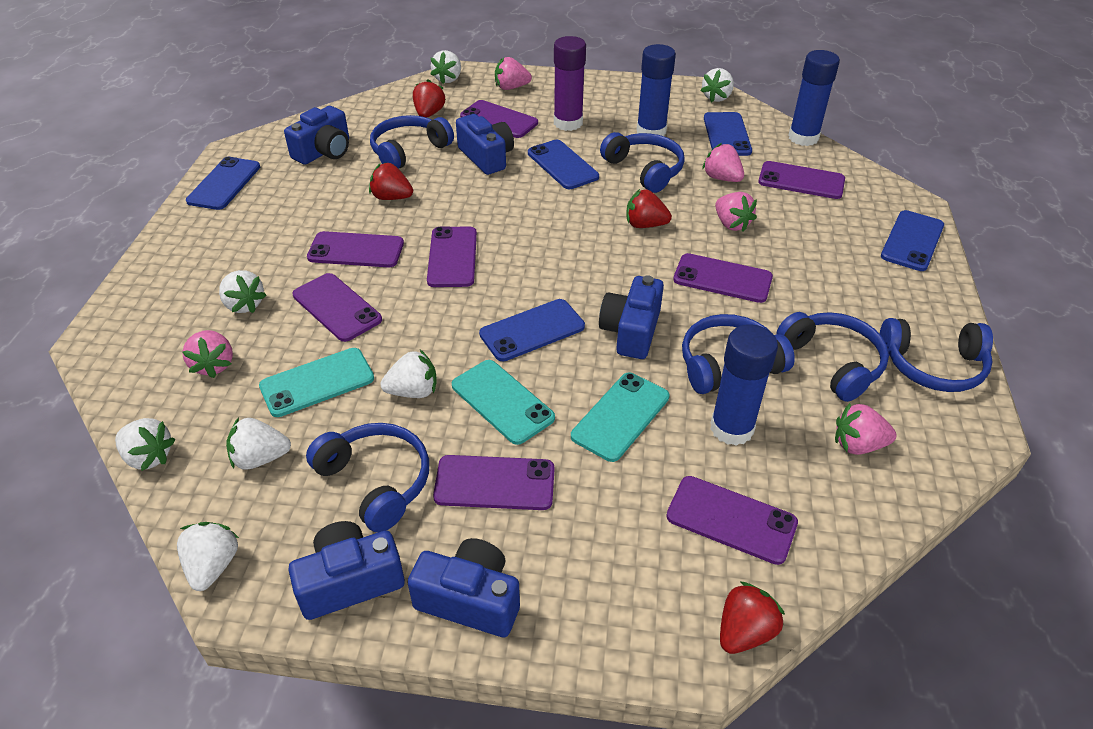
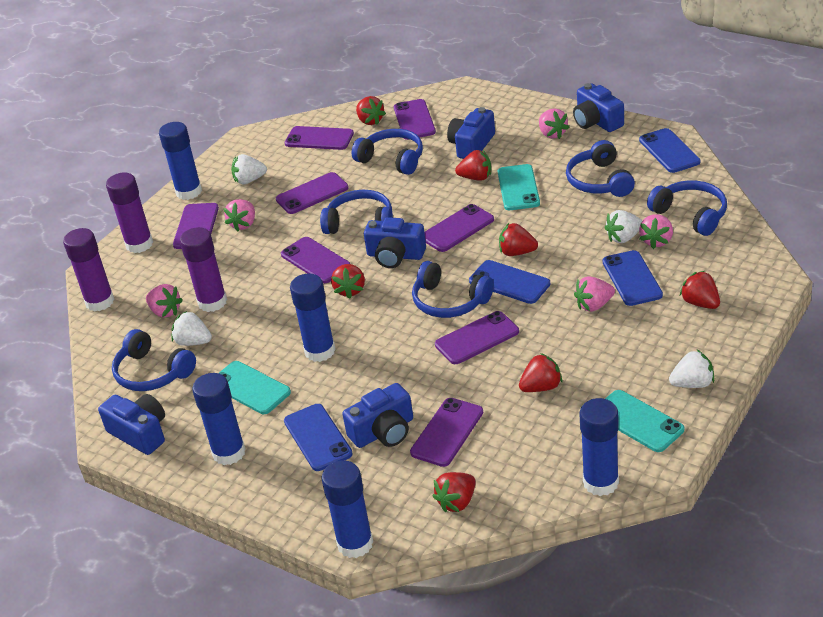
blue glue stick: [636,44,676,136] [710,324,778,446] [788,50,840,146] = 3 -> [159,122,202,200] [192,373,246,465] [290,274,336,362] [322,460,373,558] [580,398,619,496] = 5
blue phone: [186,157,260,210] [479,299,585,361] [528,140,599,189] [704,112,752,156] [881,210,944,271] = 5 -> [284,404,353,471] [469,260,551,304] [602,250,663,306] [639,128,700,173] = 4
purple glue stick: [554,36,586,131] = 1 -> [63,228,115,312] [106,173,153,253] [180,227,227,312] = 3
red strawberry: [369,162,413,200] [413,80,446,118] [627,189,672,228] [720,581,785,654] = 4 -> [331,264,365,299] [356,96,386,125] [433,472,476,512] [455,150,491,181] [499,223,538,256] [519,353,562,392] [680,271,720,309] = 7
white strawberry: [115,418,175,471] [177,522,239,591] [219,270,267,313] [226,418,291,470] [380,350,436,398] [431,50,461,84] [701,68,734,102] = 7 -> [171,311,212,346] [231,154,267,184] [604,210,642,243] [669,350,714,388] = 4

